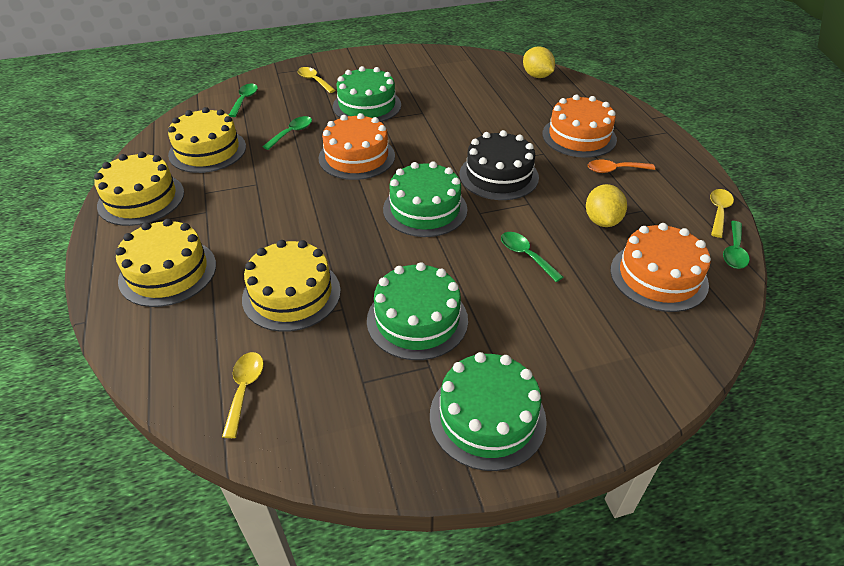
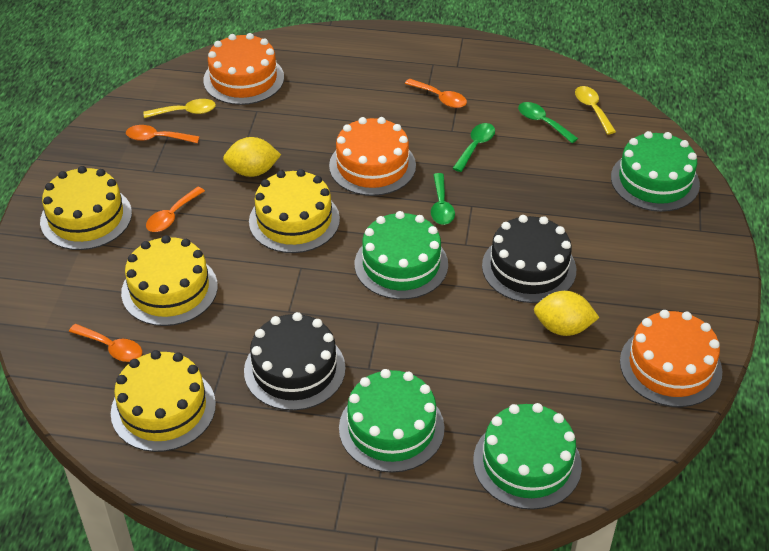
black cake: [459,130,539,200] = 1 -> [244,312,346,411] [482,215,576,303] = 2
green spoon: [229,83,258,117] [262,116,312,150] [501,232,563,282] [723,221,749,269] = 4 -> [431,173,455,225] [453,123,495,172] [518,102,578,143] = 3
orange spoon: [588,160,655,173] = 1 -> [69,324,142,362] [126,125,200,143] [146,187,205,232] [405,79,467,108] = 4
yellow spoon: [222,352,264,438] [298,67,336,93] [710,189,734,238] = 3 -> [143,99,216,118] [575,86,616,135] = 2

